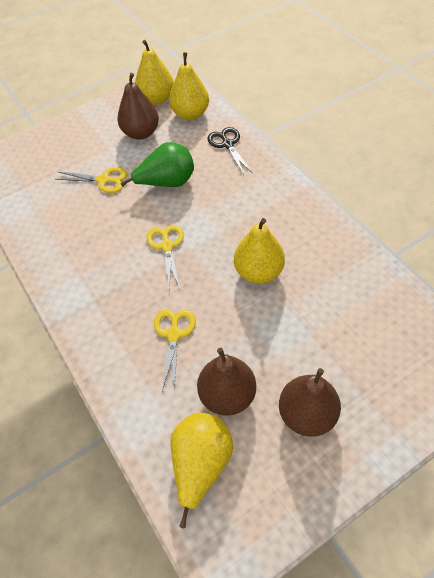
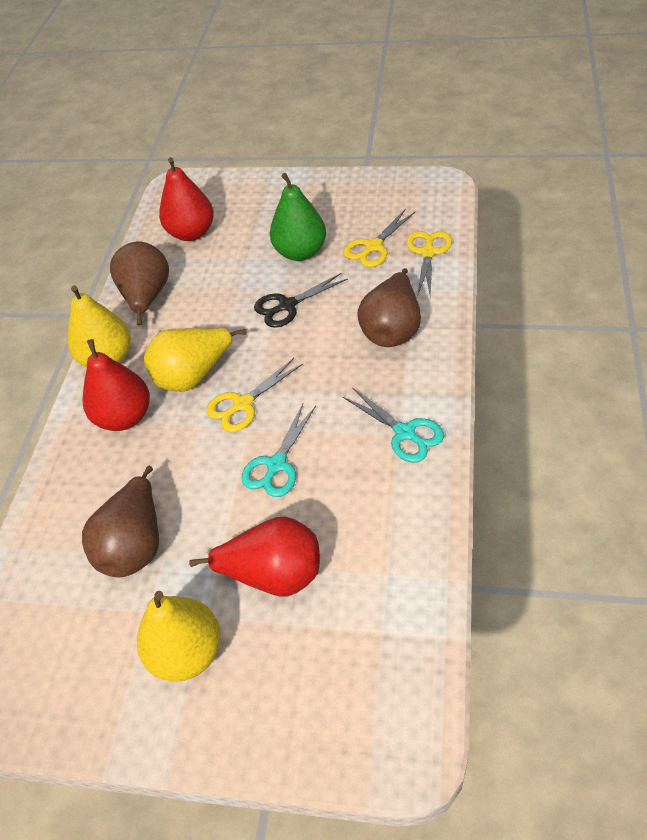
red pear: none = 0 -> [82,339,150,431] [159,157,214,241] [189,516,320,597] = 3
turquoise scissors: none = 0 -> [241,404,316,497] [343,387,444,463] = 2
yellow pear: [135,40,174,105] [169,52,209,120] [170,413,233,528] [234,218,285,284] = 4 -> [68,285,131,367] [137,591,221,682] [144,328,247,392] = 3

